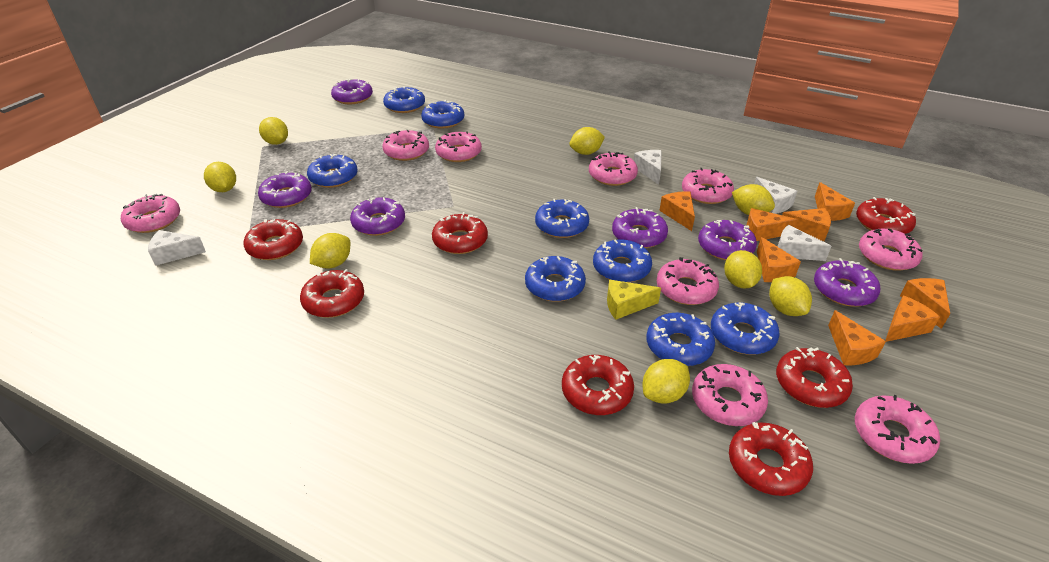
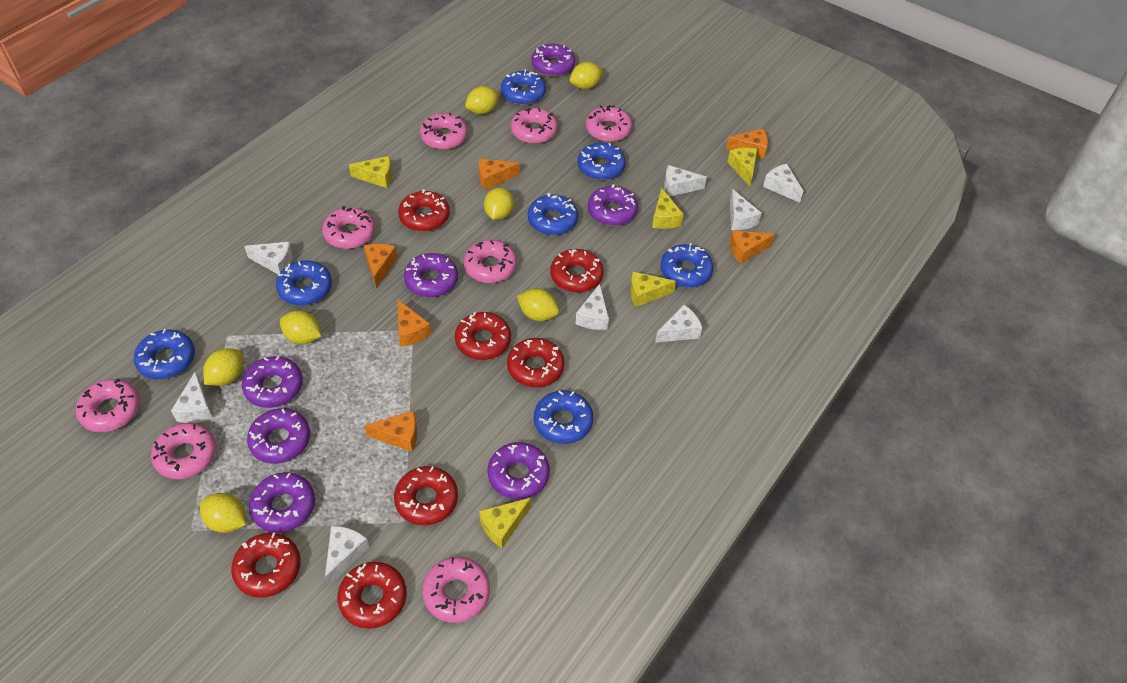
blue donut: [307,154,358,188] [383,86,425,113] [421,100,464,129] [525,256,586,302] [535,199,589,238] [593,239,652,283] [646,313,715,366] [711,302,780,355] = 8 -> [134,329,195,379] [276,260,332,305] [501,69,546,105] [528,193,578,235] [534,390,593,444] [577,143,626,180] [660,243,713,288] = 7
orange cheese: [659,191,695,231] [746,208,798,241] [757,237,801,282] [782,208,831,241] [815,182,855,221] [828,310,886,365] [885,296,940,342] [900,278,950,329] = 8 -> [364,244,397,289] [364,411,417,452] [397,299,431,347] [479,159,519,190] [726,129,768,159] [729,231,775,264] = 6
pink donut: [121,194,180,233] [382,130,429,161] [435,131,482,162] [589,151,638,186] [657,257,719,305] [682,168,734,204] [692,364,768,426] [855,395,940,464] [859,229,923,271] = 9 -> [76,378,140,432] [151,423,216,479] [322,206,375,249] [420,113,468,150] [422,557,490,623] [464,240,517,283] [511,108,558,144] [586,105,632,142] = 8
purple donut: [258,171,312,208] [331,79,373,104] [350,197,405,236] [612,207,668,248] [698,220,757,260] [814,258,880,307] = 6 -> [242,356,303,408] [247,408,310,464] [249,472,315,532] [404,253,458,297] [488,442,550,499] [531,44,575,76] [588,184,638,226] = 7
white cheese: [148,230,206,266] [633,150,662,185] [754,177,797,214] [777,225,831,261] = 4 -> [171,371,213,423] [244,242,293,274] [325,526,370,586] [576,284,609,330] [655,305,703,343] [664,165,707,197] [730,189,762,230] [763,164,803,203] = 8
yellow cheese: [607,280,661,320] = 1 -> [349,156,392,188] [479,498,531,548] [630,272,676,307] [652,188,684,229] [727,147,758,186] = 5
yellow lemon: [204,162,236,192] [259,117,288,145] [310,233,350,269] [569,127,605,155] [643,359,690,404] [724,250,762,289] [732,184,775,215] [769,276,812,316] = 8 -> [200,493,246,533] [203,348,243,386] [280,310,321,344] [465,86,500,114] [484,187,514,220] [517,288,559,321] [570,62,603,89] = 7

